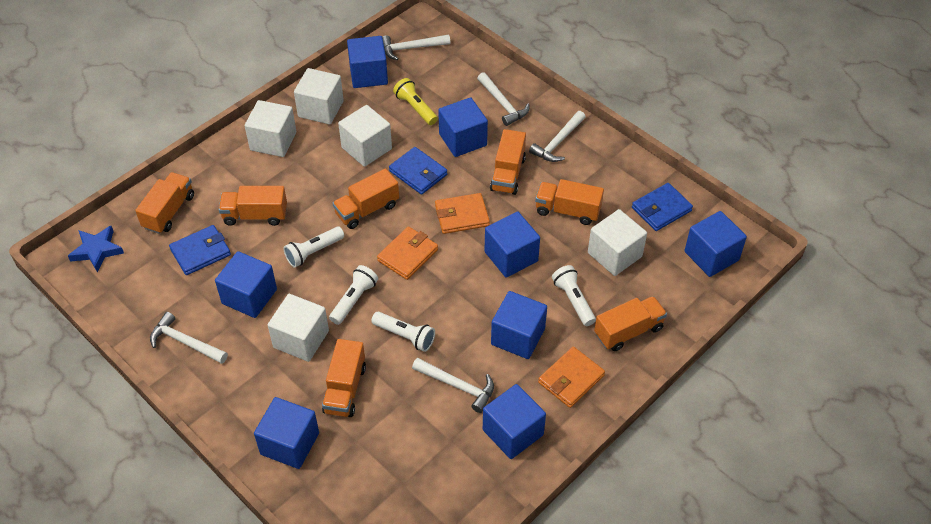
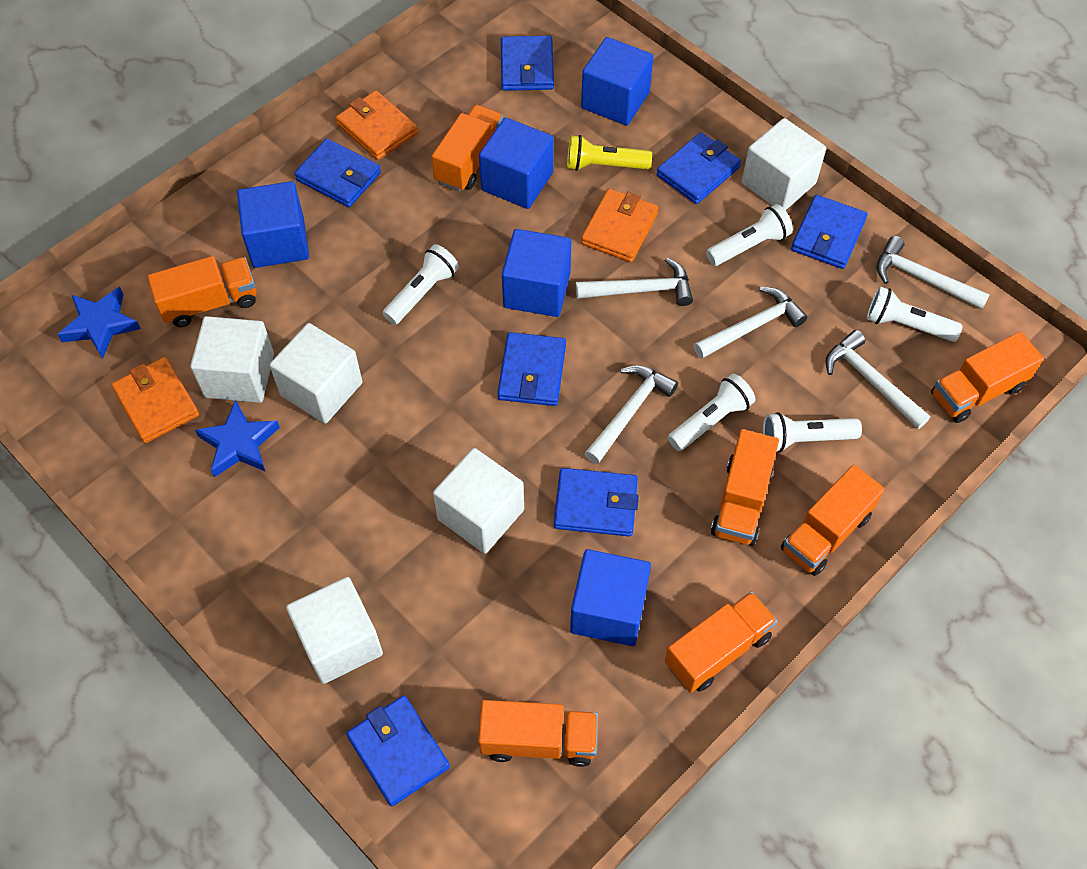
blue cube: [215,251,277,318] [254,397,319,469] [347,36,388,88] [438,97,488,157] [483,384,546,459] [485,211,540,278] [491,291,547,359] [684,211,747,277] = 8 -> [237,181,309,268] [479,117,554,209] [502,229,571,317] [570,549,651,646] [581,37,653,126] = 5
blue star: [68,226,124,272] = 1 -> [57,287,141,359] [195,400,280,477] = 2
blue wallet: [169,225,231,275] [389,147,447,195] [632,183,693,231] = 3 -> [294,138,381,207] [346,695,450,806] [497,332,566,406] [501,36,554,91] [554,468,639,537] [656,132,741,204] [791,195,868,269] = 7
white flashlight: [283,226,344,268] [329,265,378,325] [371,312,435,352] [552,265,596,326] = 4 -> [383,244,459,325] [668,374,756,451] [706,204,793,266] [763,412,862,452] [867,286,963,342] = 5

